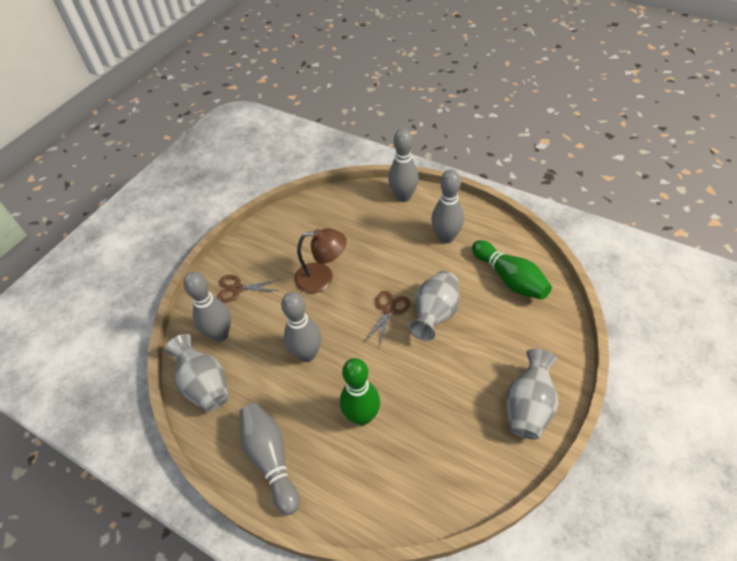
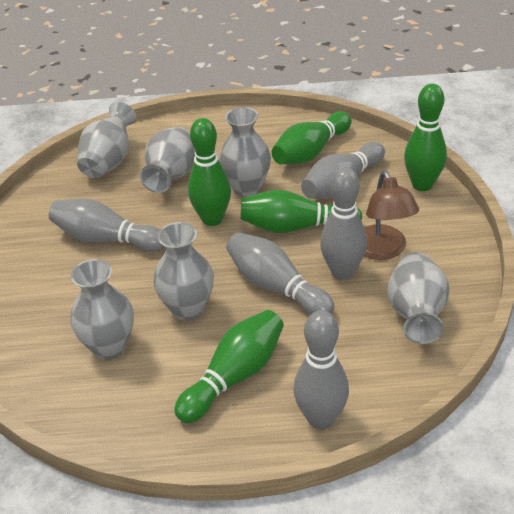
brown scissors: [217,275,278,303] [365,291,410,347] = 2 -> none = 0
green bowling pin: [340,358,380,425] [472,240,552,300] = 2 -> [174,310,284,423] [188,118,231,226] [240,190,362,233] [271,111,352,164] [404,83,447,191] = 5
grey vase: [164,334,229,412] [408,271,459,341] [506,349,558,439] = 3 -> [70,259,134,360] [77,102,137,178] [140,127,195,193] [153,222,214,321] [219,107,271,197] [387,252,450,344] = 6

